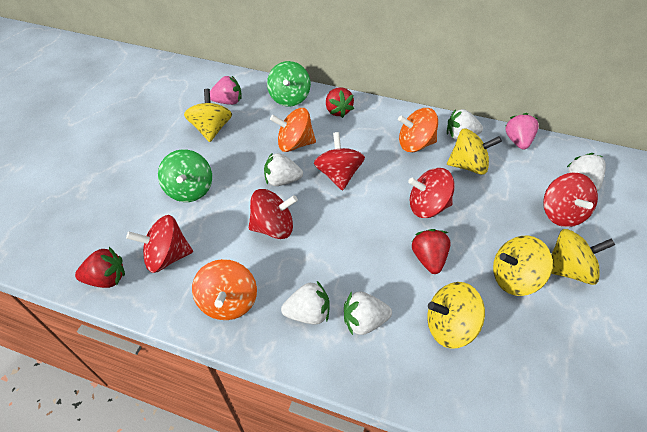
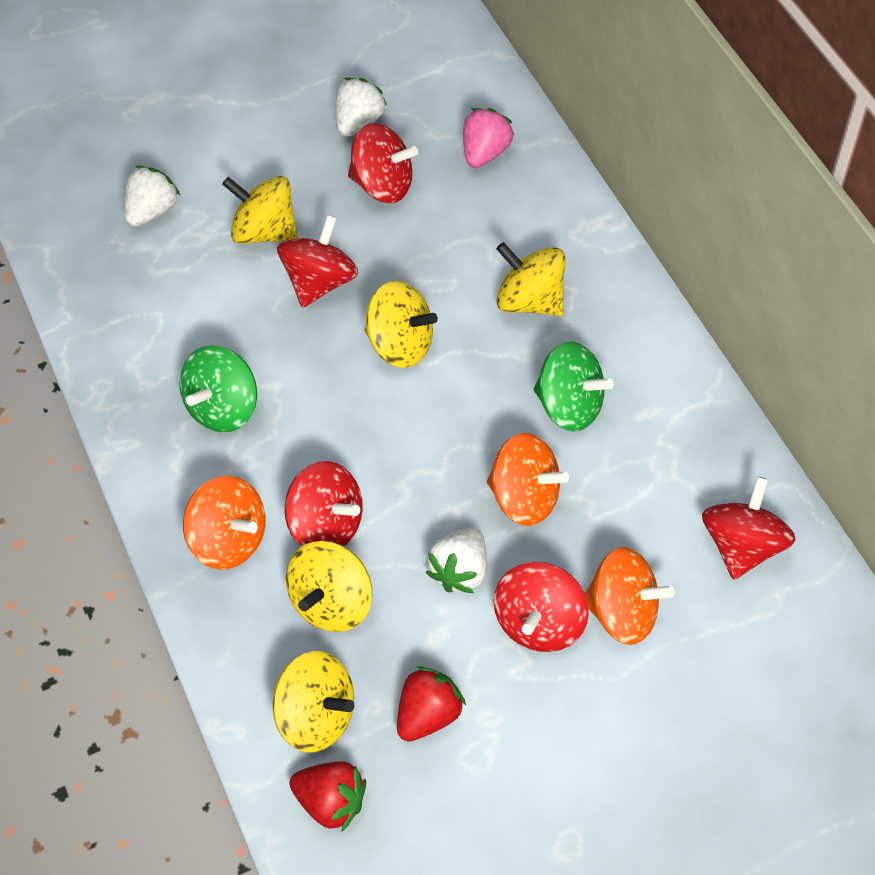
pink strawberry: [210,76,242,105] [505,113,539,150] = 2 -> [463,108,514,168] = 1
red strawberry: [75,247,125,288] [326,87,354,118] [411,229,451,274] = 3 -> [289,761,366,831] [397,666,466,742] = 2
white strawberry: [264,152,303,186] [281,281,330,324] [344,291,392,335] [447,109,483,140] [567,153,606,191] = 5 -> [124,166,181,227] [336,78,387,137] [426,528,487,593] = 3

